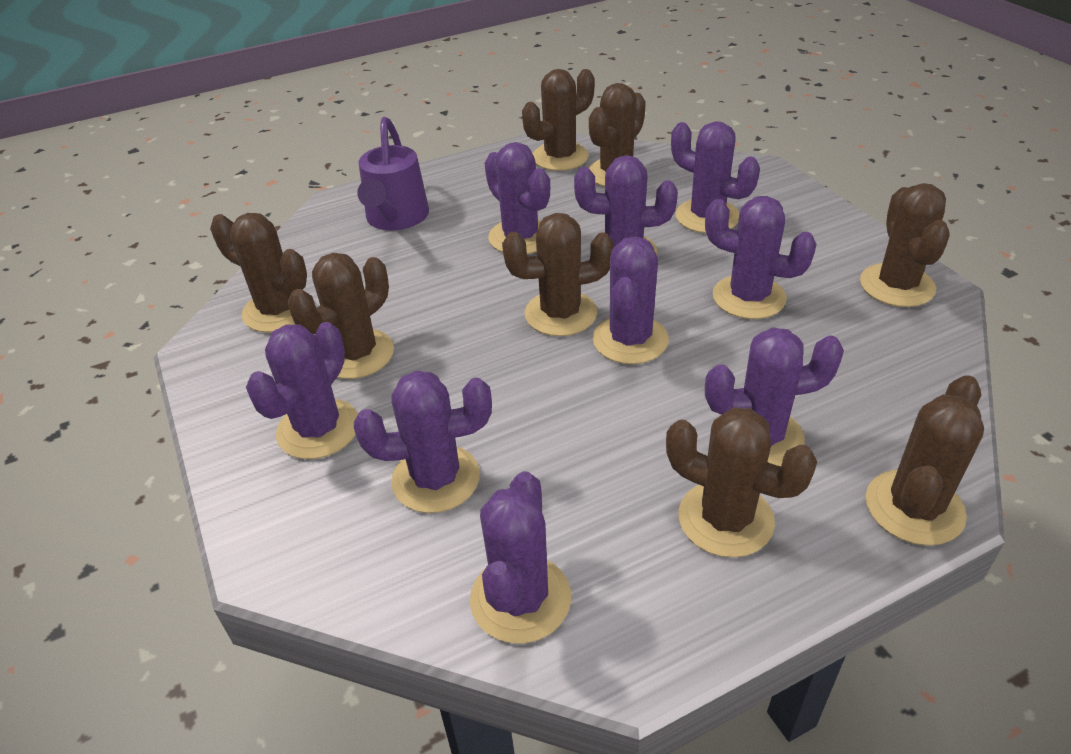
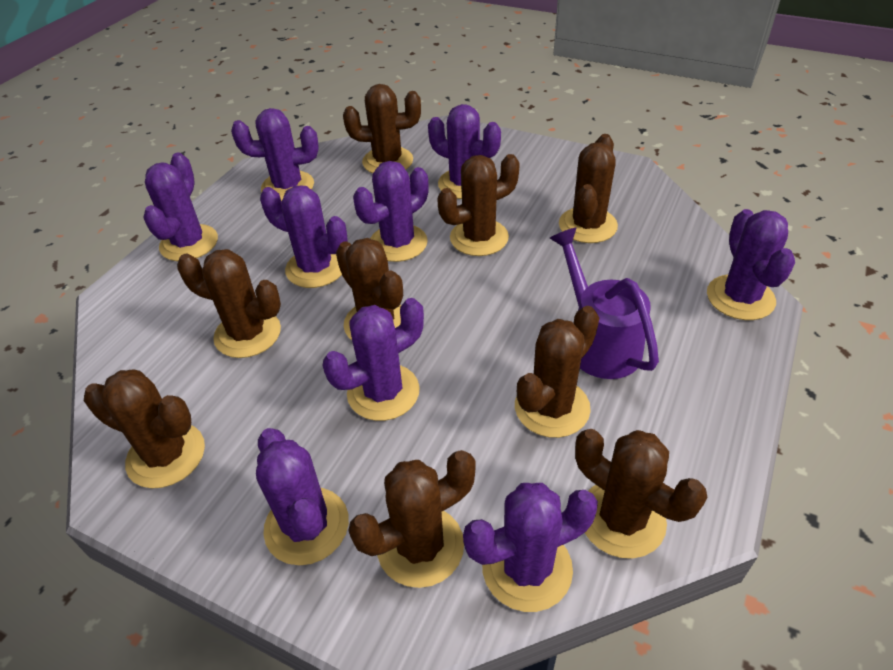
brown cactus: [210,213,307,332] [288,253,394,379] [502,213,614,336] [522,69,595,171] [588,83,646,187] [666,407,817,558] [860,183,950,307] [866,375,984,546] = 8 -> [84,369,205,488] [177,249,281,358] [336,238,403,340] [343,84,421,173] [348,450,476,588] [437,154,520,256] [515,306,599,438] [559,134,618,243] [575,429,707,559] = 9

